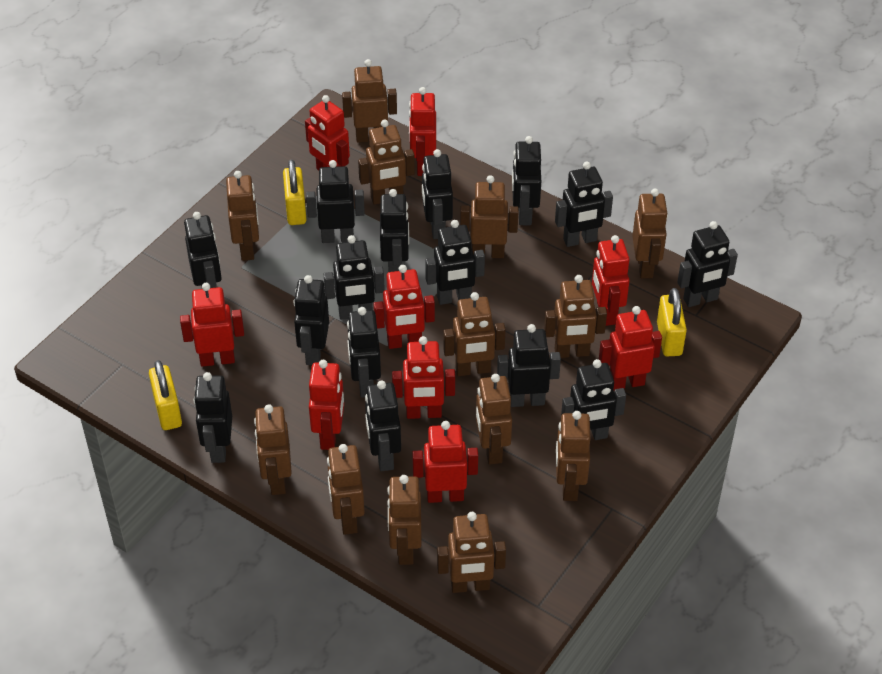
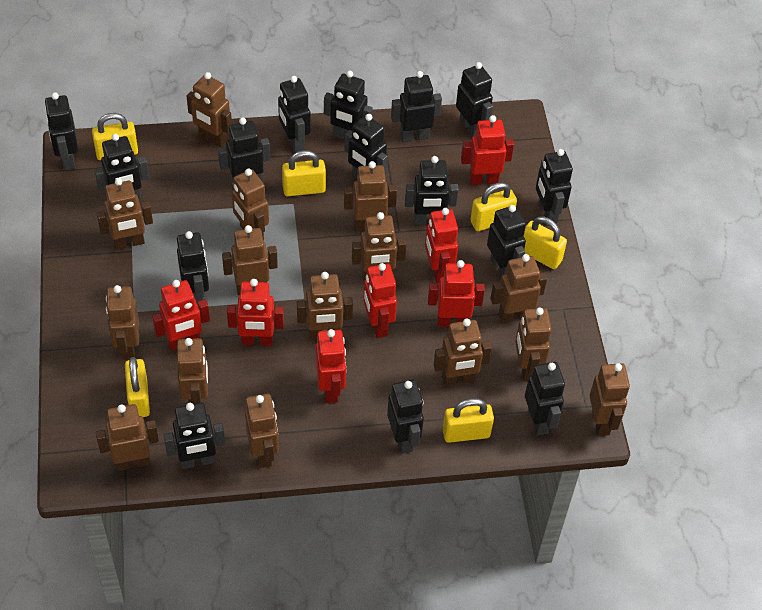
brown robot: [226,171,259,261] [254,404,292,495] [327,444,365,535] [342,59,397,142] [358,120,415,205] [387,475,422,565] [437,512,506,593] [443,292,506,376] [460,175,518,258] [476,374,512,464] [544,275,607,358] [556,411,590,501] [632,189,668,278] = 13 -> [96,178,153,250] [96,404,159,471] [106,285,139,360] [177,338,208,404] [187,72,232,147] [222,225,278,295] [232,169,269,241] [245,394,279,468] [297,272,353,339] [344,161,397,231] [352,212,407,281] [433,319,492,386] [490,254,547,323] [515,307,552,381] [590,363,630,436] = 15
red robot: [180,283,244,367] [305,95,350,171] [309,360,344,450] [373,265,435,349] [392,336,455,419] [409,87,436,176] [412,421,478,503] [592,235,629,326] [599,306,662,391] = 9 -> [152,280,210,351] [227,279,284,346] [316,329,346,403] [363,263,397,338] [425,208,458,283] [428,260,485,327] [461,115,514,185] = 7
yellow padlock: [149,360,182,430] [283,160,307,225] [657,288,687,356] = 3 -> [92,113,138,160] [125,357,150,417] [282,150,326,196] [442,398,494,443] [470,182,517,231] [524,216,567,269] = 6

